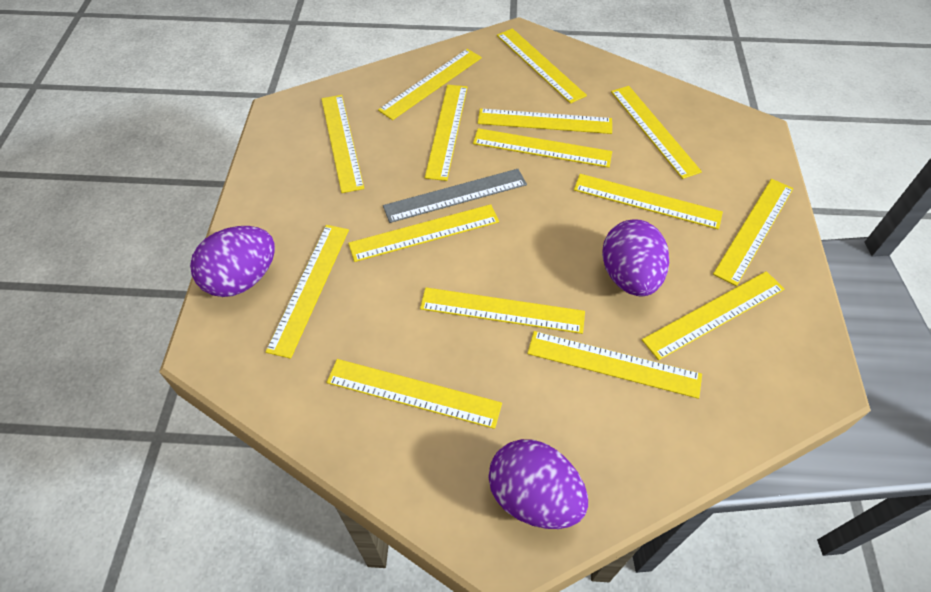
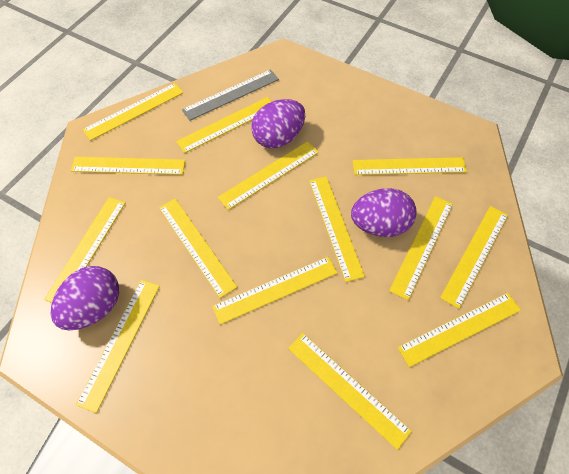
yellow ruler: [265,225,349,359] [321,95,364,193] [326,359,502,429] [348,204,499,262] [378,49,482,120] [420,287,585,334] [425,85,468,181] [473,128,612,168] [478,109,612,134] [497,28,587,104] [527,331,702,399] [574,174,723,230] [611,86,702,179] [642,271,784,360] [713,179,793,286] = 15 -> [44,197,126,303] [71,157,185,175] [76,280,160,413] [82,83,183,141] [159,199,237,298] [176,97,272,153] [212,257,337,325] [218,141,319,210] [288,333,412,450] [309,176,365,282] [353,157,467,175] [389,196,453,300] [398,293,521,367] [440,206,508,309] = 14

